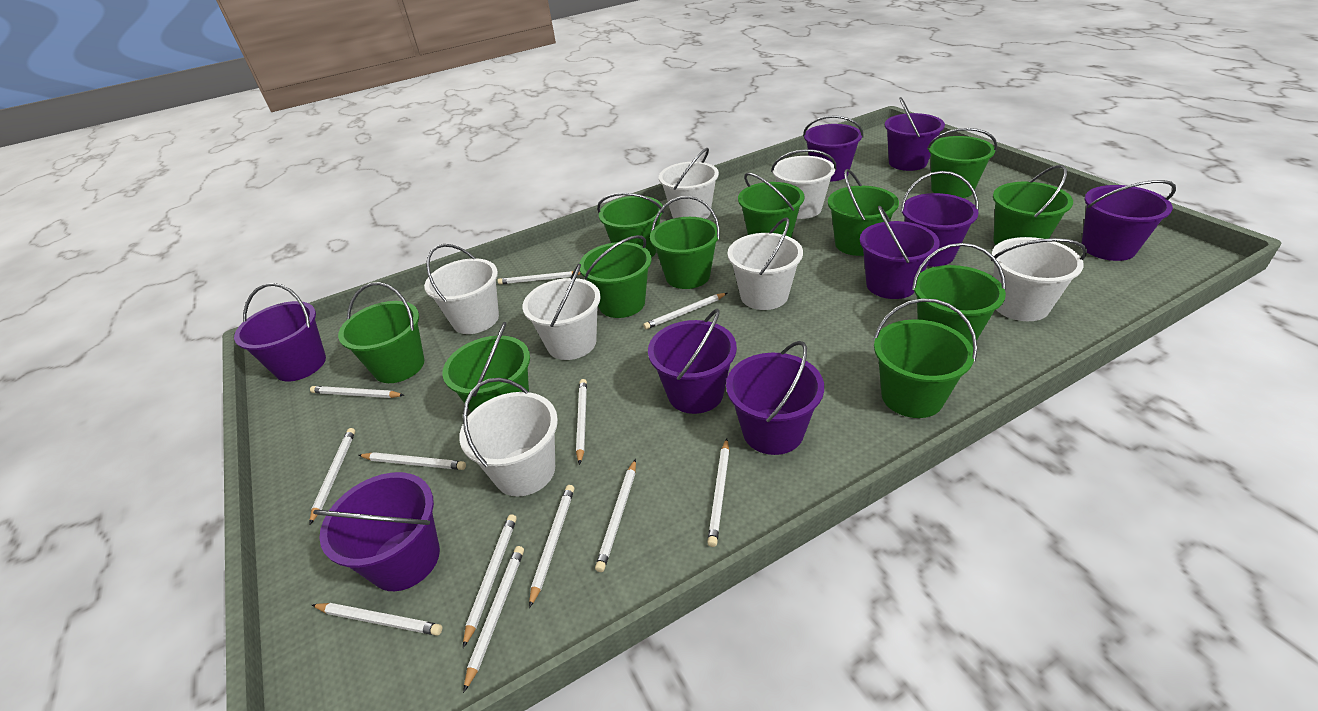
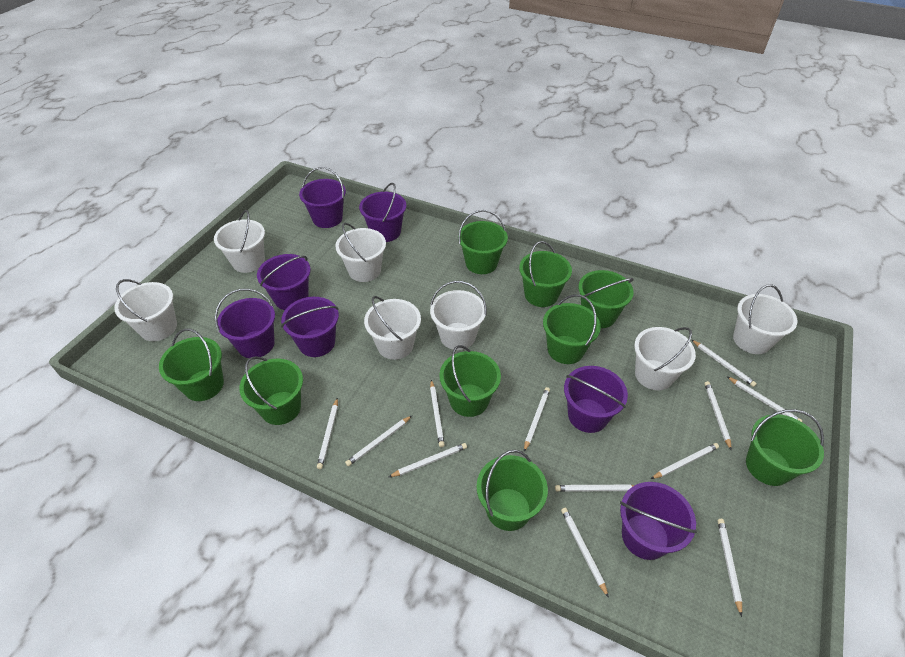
green bucket: [338,282,424,383] [442,322,530,412] [579,235,651,318] [597,193,664,258] [650,196,720,289] [738,173,805,238] [828,169,899,256] [873,298,977,418] [912,243,1006,347] [927,128,997,198] [993,165,1073,245] = 11 -> [159,328,224,401] [239,356,303,425] [439,345,501,417] [458,210,508,274] [476,450,548,531] [519,241,572,307] [543,294,601,364] [578,270,634,328] [746,409,824,486] = 9
purple bucket: [234,283,326,381] [313,472,440,591] [648,309,737,414] [726,341,824,455] [803,115,863,182] [860,205,940,299] [885,97,945,171] [901,171,979,267] [1082,180,1176,261] = 9 -> [215,289,275,358] [257,254,311,310] [281,297,339,357] [299,167,346,228] [359,183,406,242] [564,366,628,433] [620,482,697,560] = 7

